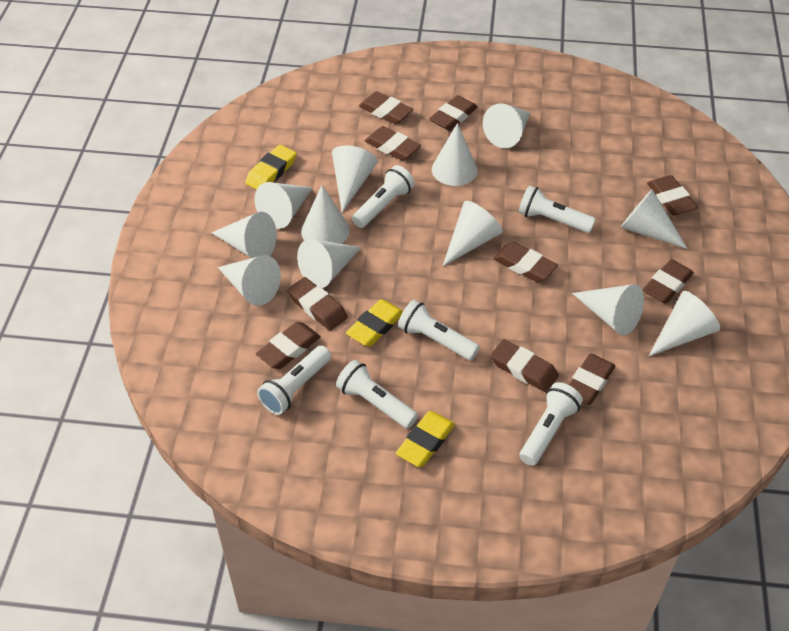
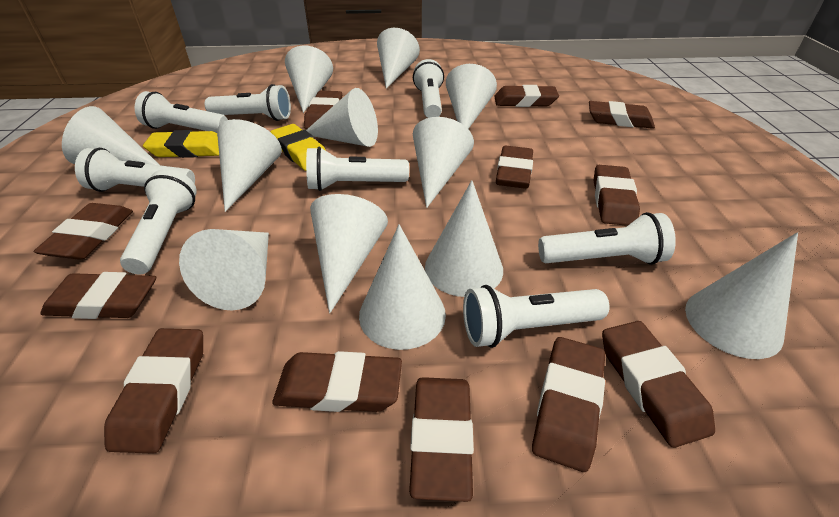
brown eraser: [256,322,321,369] [287,277,348,331] [359,91,413,124] [365,126,421,161] [429,95,478,131] [490,339,559,392] [493,242,558,282] [569,354,615,405] [643,259,694,304] [647,175,698,216] = 10 -> [34,203,133,259] [40,272,156,319] [104,328,203,454] [272,351,402,412] [304,90,342,129] [409,377,474,502] [494,85,559,107] [496,146,533,189] [532,337,605,472] [589,101,655,129] [594,165,640,226] [602,321,715,448] = 12
white flashlight: [257,346,331,415] [336,360,418,429] [352,165,415,228] [398,300,480,360] [518,185,596,233] [519,382,583,466] = 6 -> [75,148,195,192] [120,169,197,274] [135,91,228,133] [205,84,291,121] [306,147,409,191] [413,59,444,118] [463,285,609,348] [538,212,676,265] = 8
yellow eraser: [245,145,296,189] [346,299,403,347] [396,411,455,467] = 3 -> [143,130,219,158] [270,124,326,171] = 2

